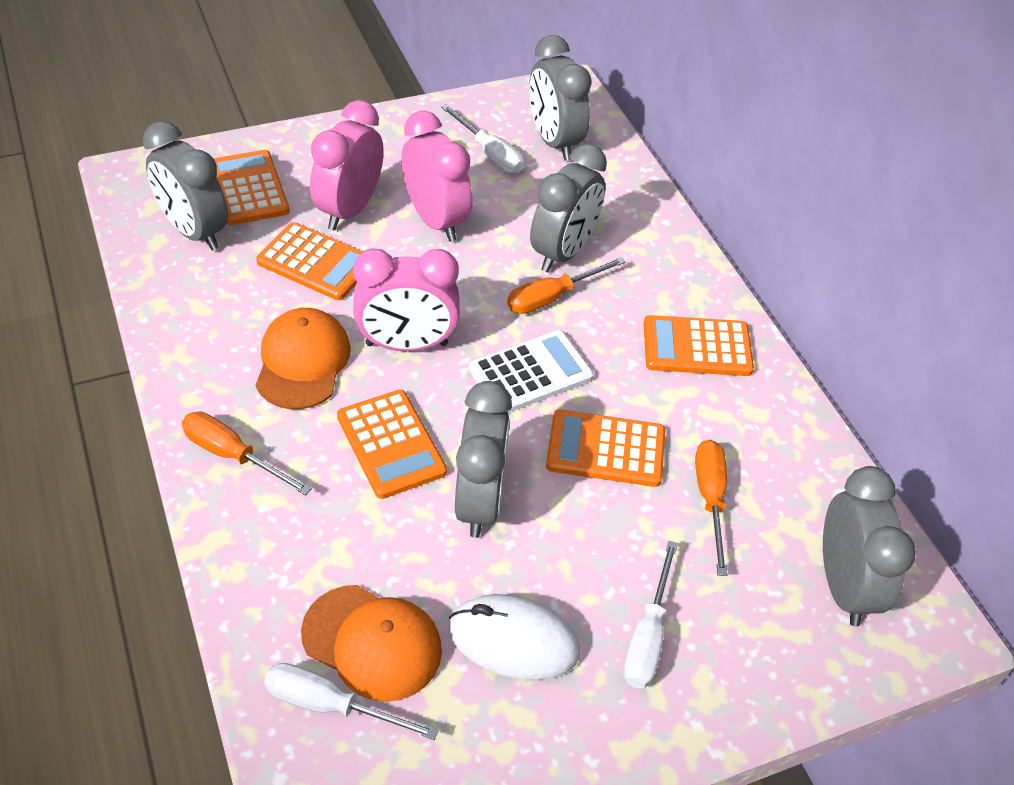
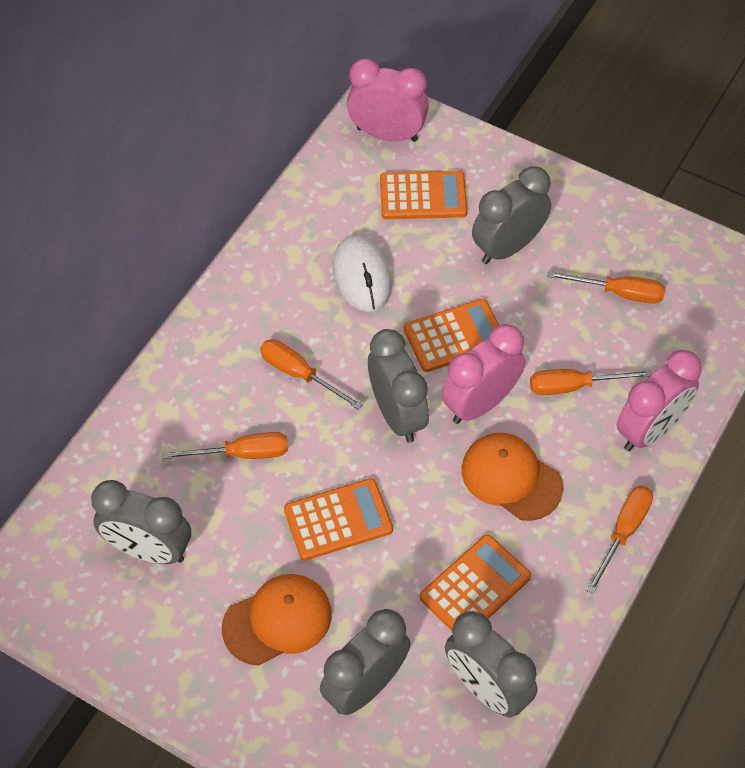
orange calculator: [214,150,290,225] [256,222,363,300] [337,390,447,499] [546,409,665,487] [644,315,754,376] = 5 -> [284,478,393,561] [380,171,467,219] [404,299,499,372] [420,534,531,631] = 4
orange screwdriver: [182,411,312,495] [507,257,626,314] [695,440,728,576] = 3 -> [162,432,288,459] [260,339,363,410] [530,369,652,395] [547,271,665,304] [586,486,653,594] = 5
white calculator: [469,330,594,413] = 1 -> none = 0
white screwdriver: [264,663,438,740] [441,104,524,173] [623,541,678,688] = 3 -> none = 0

